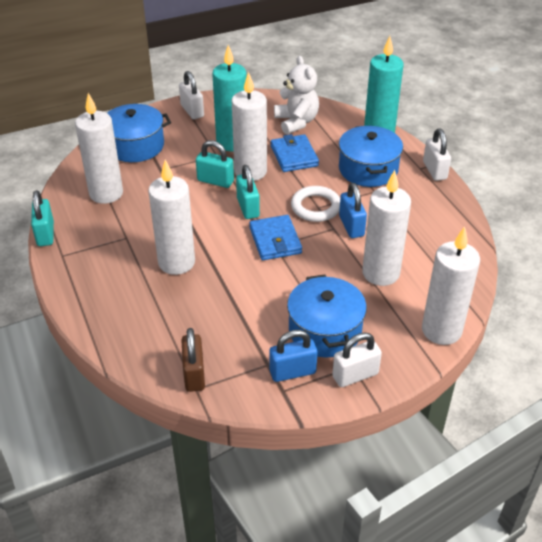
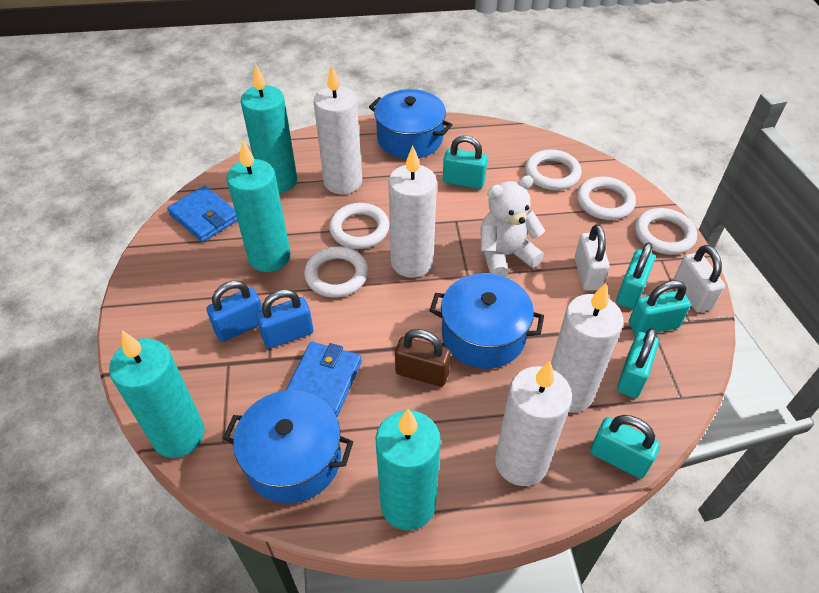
turquoise candle: [212,45,246,151] [364,36,404,133] = 2 -> [109,330,205,458] [226,140,291,272] [241,63,297,193] [376,409,441,530] = 4
turquoise padlock: [31,190,54,246] [196,140,234,188] [236,165,260,219] = 3 -> [443,136,488,189] [590,415,660,479] [616,242,655,309] [617,328,659,398] [629,280,691,335] = 5
white candle: [75,93,123,204] [148,160,195,275] [232,72,267,181] [362,170,411,286] [422,226,480,345] = 5 -> [314,65,362,194] [388,146,437,278] [495,361,572,486] [551,283,624,413] = 4
white padlock: [179,71,204,119] [332,332,382,387] [423,128,451,181] = 3 -> [575,224,610,291] [674,245,725,312] = 2
white ring: [291,186,340,222] = 1 -> [304,247,368,297] [329,203,389,249] [525,149,582,190] [577,177,636,220] [635,208,697,255] = 5

